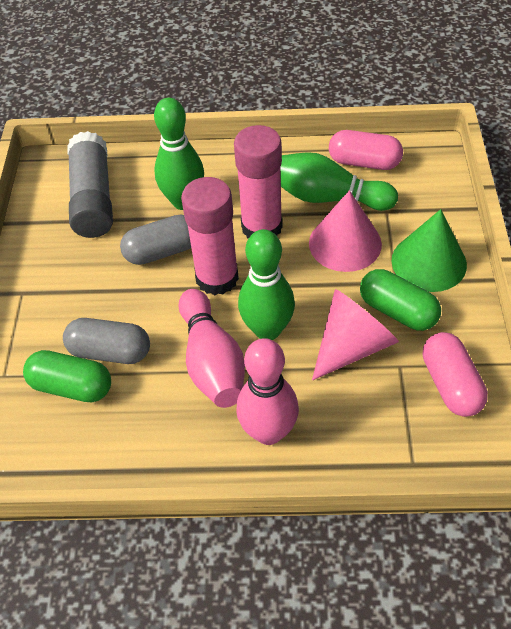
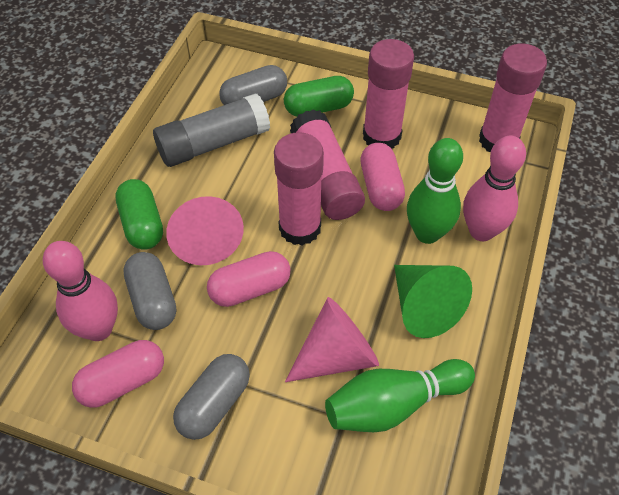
green bowling pin: [154,98,204,210] [238,229,295,340] [280,152,398,211] = 3 -> [325,359,475,432] [407,138,463,244] = 2
grey capsule: [63,318,150,364] [120,214,191,265] = 2 -> [123,252,176,330] [173,354,250,440] [219,65,287,105] = 3
pink capsule: [329,130,403,170] [423,332,488,417] = 2 -> [72,340,164,408] [207,251,291,307] [360,143,405,211] = 3
pink glue stick: [181,177,239,295] [234,125,283,239] = 2 -> [274,132,324,245] [290,110,365,220] [363,39,414,149] [479,43,547,152] = 4

